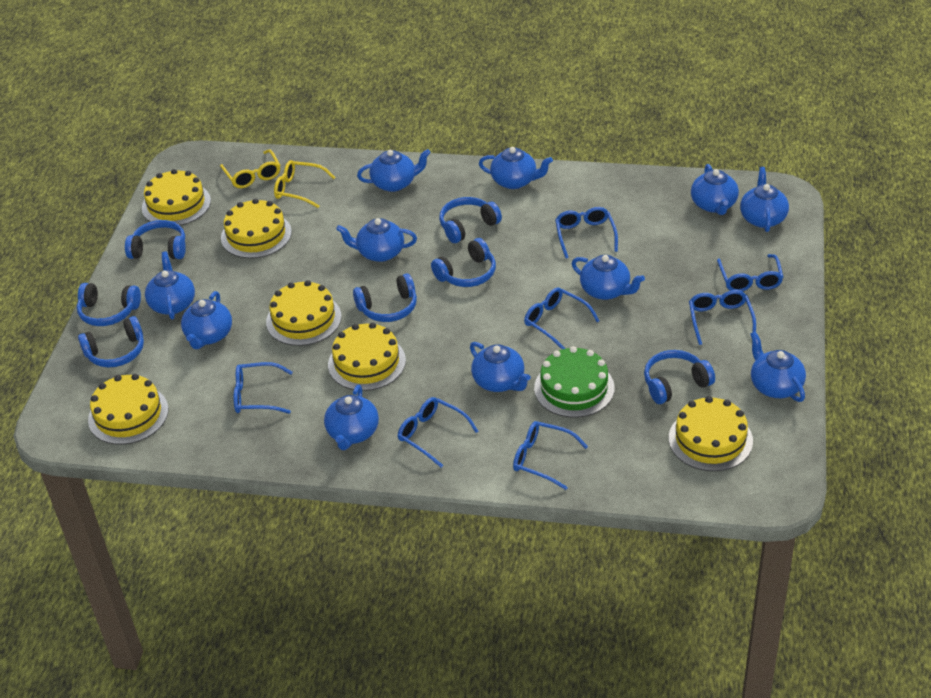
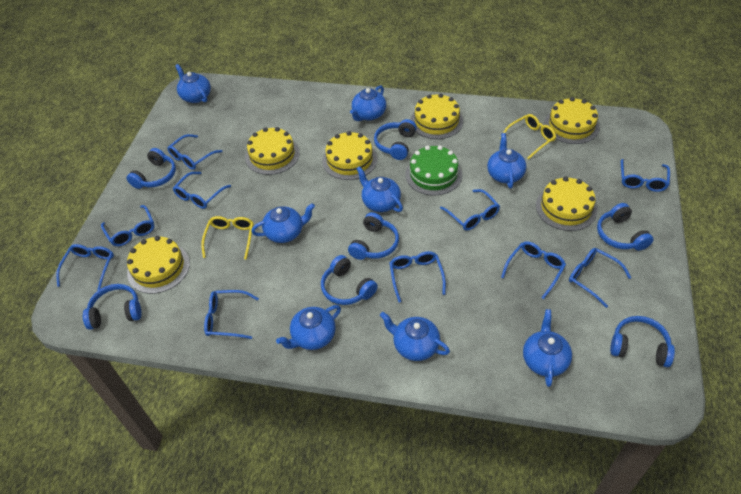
blue glasses: [234,362,293,414] [398,397,478,468] [513,421,588,490] [524,287,599,349] [555,207,618,258] [689,290,756,345] [717,254,783,291] = 7 -> [56,244,114,291] [101,205,154,246] [167,134,223,170] [173,172,231,209] [204,290,259,339] [389,251,446,303] [440,189,500,231] [501,241,566,299] [569,248,631,308] [621,159,670,192] = 10
blue teapot: [145,251,195,320] [181,291,232,349] [324,385,379,450] [336,218,417,262] [357,149,431,192] [470,342,531,392] [479,147,553,189] [572,255,645,300] [691,164,739,215] [740,167,789,232] [750,331,806,402] = 11 -> [175,64,211,103] [251,203,315,243] [276,305,341,350] [350,85,386,121] [356,166,403,212] [380,312,450,361] [487,133,526,188] [523,309,572,387] = 8

